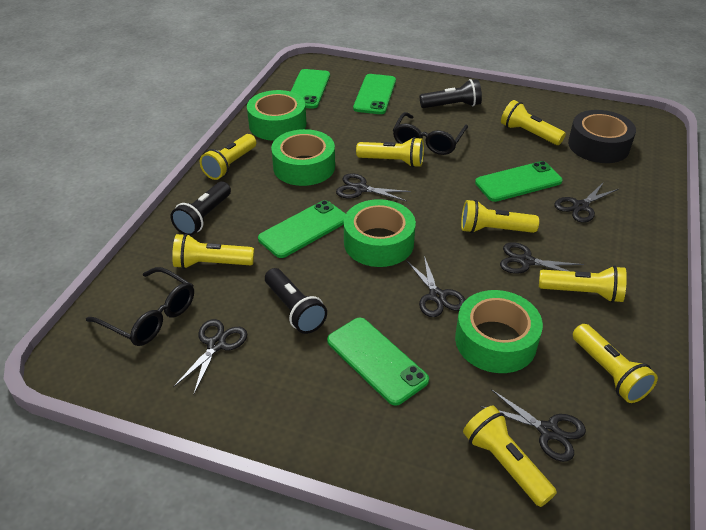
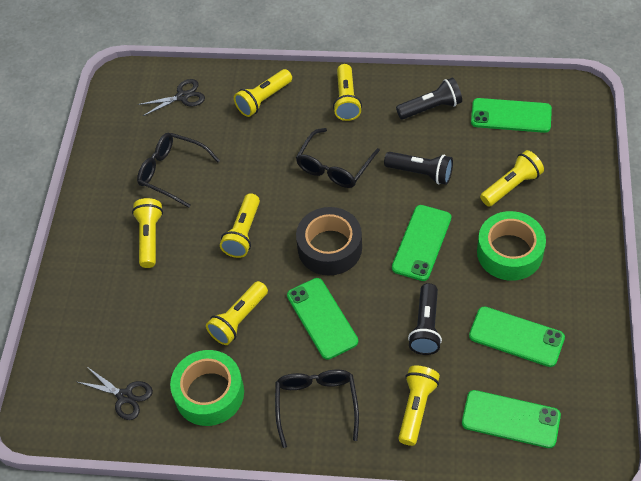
black glasses: [86,267,194,346] [393,112,468,155] = 2 -> [137,133,220,208] [275,369,359,448] [296,128,380,188] = 3
black scissors: [173,319,247,394] [336,173,411,201] [406,256,465,317] [480,389,586,462] [500,242,584,274] [554,182,619,223] = 6 -> [78,366,153,420] [138,79,205,116] = 2
green tape: [247,90,306,141] [271,129,335,186] [344,199,416,267] [455,290,543,373] = 4 -> [170,350,244,426] [477,211,546,281] = 2
yellow flashlight: [172,234,254,269] [200,134,256,180] [356,137,424,167] [461,200,539,233] [463,405,557,507] [501,100,566,145] [539,266,627,303] [573,324,658,403] = 8 -> [132,198,163,268] [206,281,268,345] [220,193,260,258] [234,69,292,117] [333,64,362,121] [398,366,440,446] [480,150,544,207] = 7

